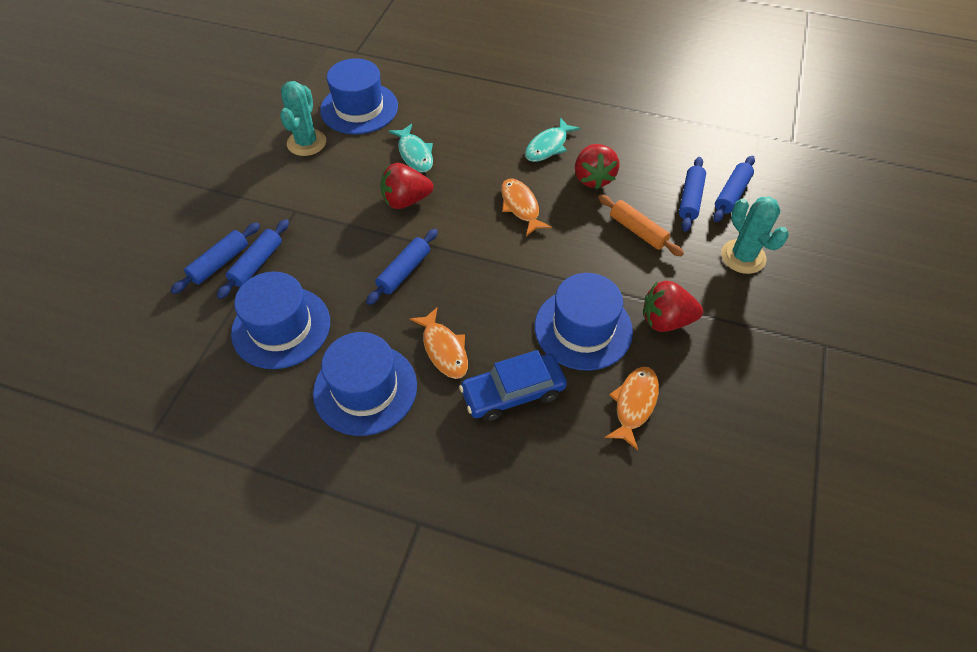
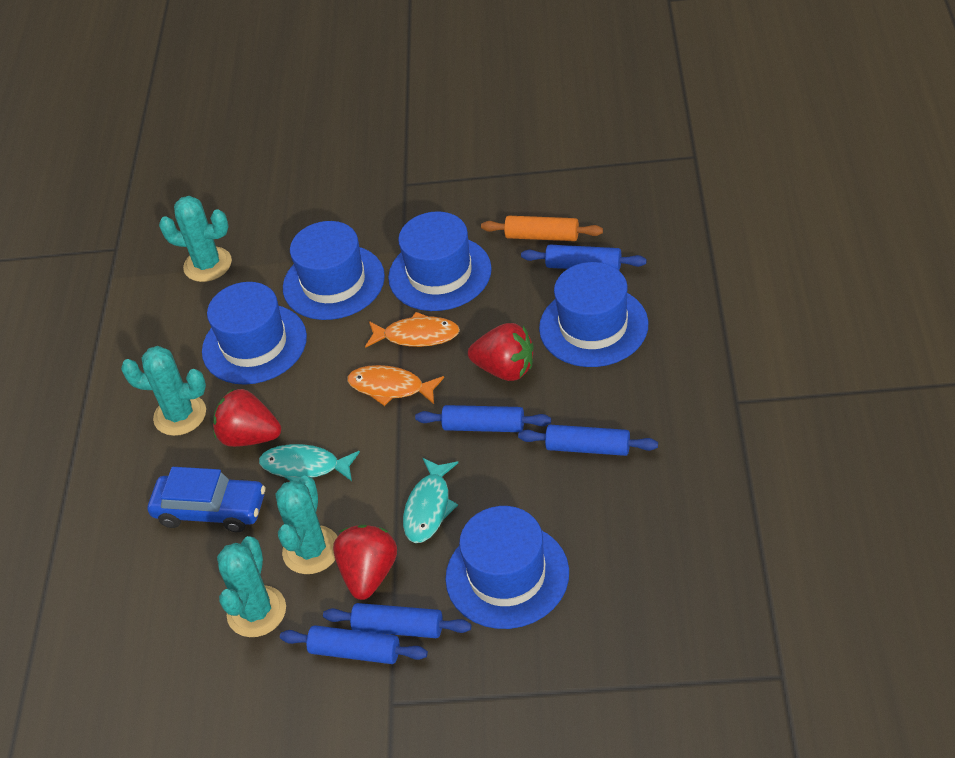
blue hat: [231,272,330,369] [313,332,417,436] [320,58,398,134] [535,273,633,371] = 4 -> [202,282,307,385] [283,221,385,320] [388,212,492,311] [445,506,569,629] [539,262,648,367] = 5
orange fish: [410,307,468,379] [501,178,552,236] [605,367,659,450] = 3 -> [347,365,444,406] [365,312,460,348] = 2
turquoise cactus: [280,81,326,156] [721,197,789,274] = 2 -> [121,346,206,436] [159,196,232,282] [217,536,286,637] [276,476,338,574] = 4

